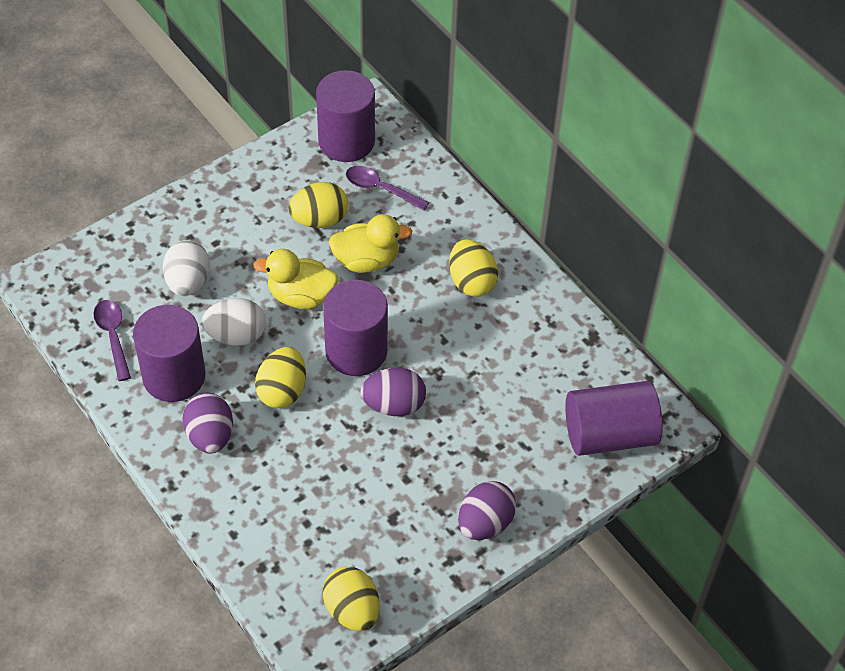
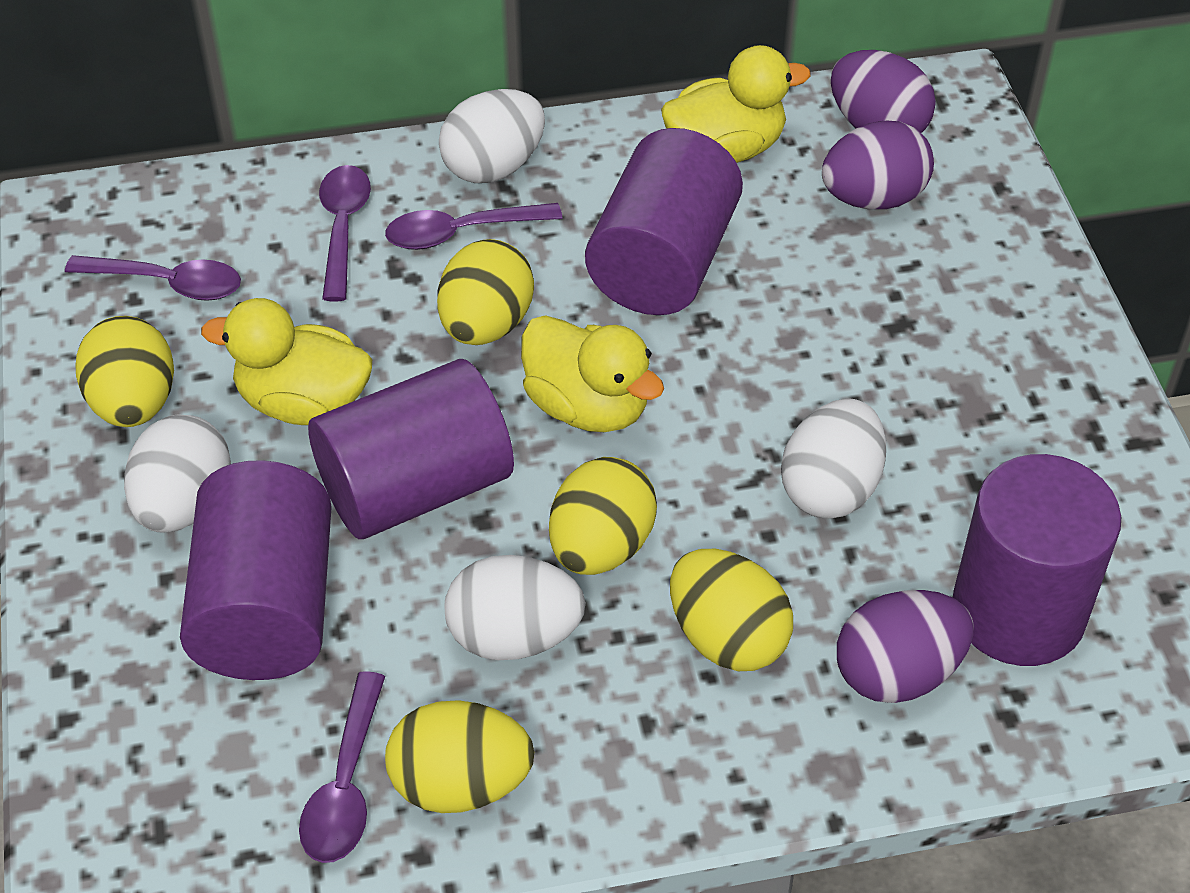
purple spoon: [93,300,131,381] [346,166,429,211] = 2 -> [65,255,241,301] [299,671,385,863] [319,165,371,301] [385,203,563,250] = 4
white egg: [163,240,210,296] [201,298,266,346] = 2 -> [124,414,231,533] [439,89,545,183] [445,555,586,660] [781,398,886,519] = 4
yellow duck: [253,249,338,309] [329,214,412,273] = 2 -> [201,298,372,425] [521,315,664,432] [661,45,811,163] = 3
yellow egg: [255,347,306,408] [288,182,348,228] [323,566,380,631] [449,239,498,297] = 4 -> [75,316,174,427] [385,700,534,813] [437,239,534,345] [549,457,657,575] [670,549,793,671] = 5

